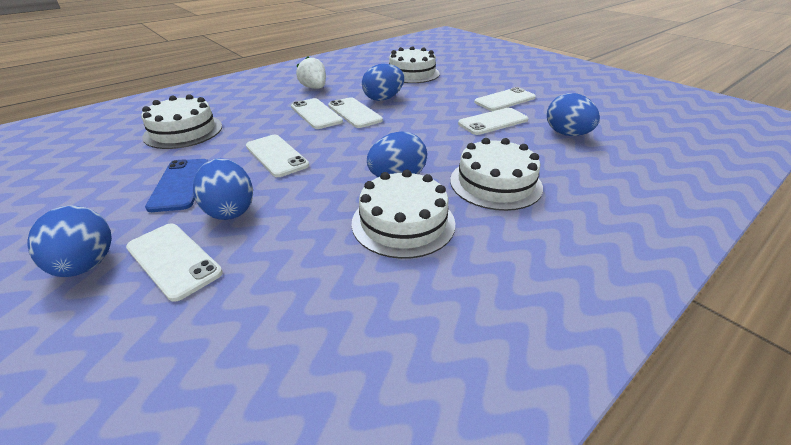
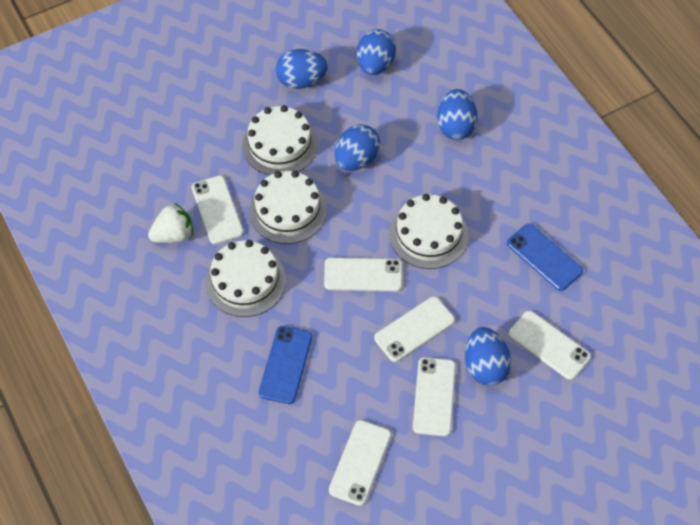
blue phone: [145,159,208,212] = 1 -> [259,326,312,404] [507,224,583,291] = 2

